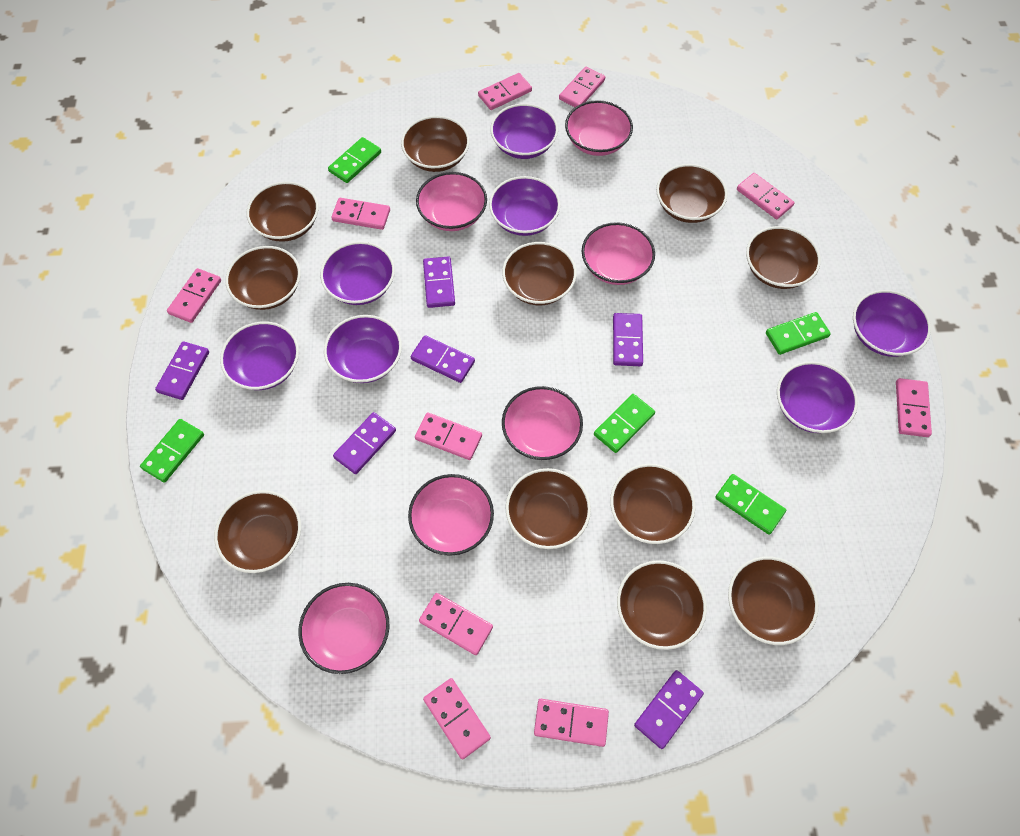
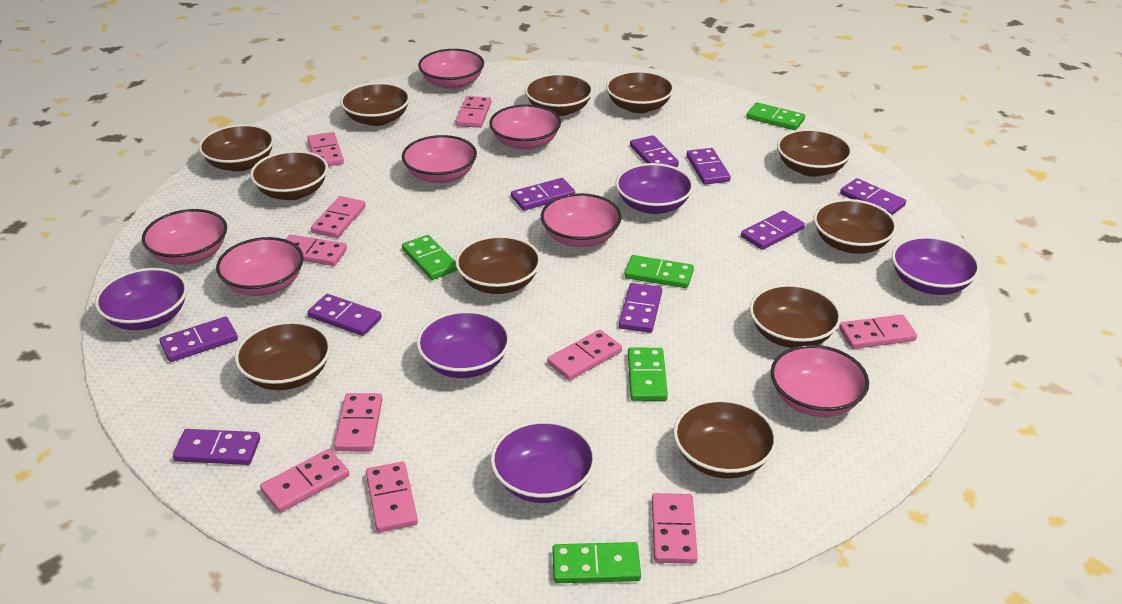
pink bowl: [298,583,389,674] [408,474,494,556] [416,172,487,231] [502,386,583,460] [565,100,633,156] [582,222,655,285] = 6 -> [142,209,227,265] [216,237,304,296] [402,135,477,184] [418,49,484,90] [489,104,561,150] [541,193,622,247] [770,345,869,417] = 7
purple bowl: [220,321,299,390] [320,241,395,305] [324,315,402,383] [489,176,561,236] [490,104,558,159] [777,361,858,433] [853,290,931,357] = 7 -> [95,268,188,330] [417,310,510,378] [491,420,596,503] [615,163,694,214] [892,236,980,295] = 5
purple domino: [155,341,209,400] [333,412,396,474] [411,335,475,383] [423,256,455,308] [613,313,643,366] [634,670,704,749] = 6 -> [159,317,238,362] [173,429,260,465] [307,294,382,336] [511,178,575,211] [619,283,662,333] [630,135,679,167] [687,148,731,185] [741,211,805,250] [840,178,906,215] = 9

